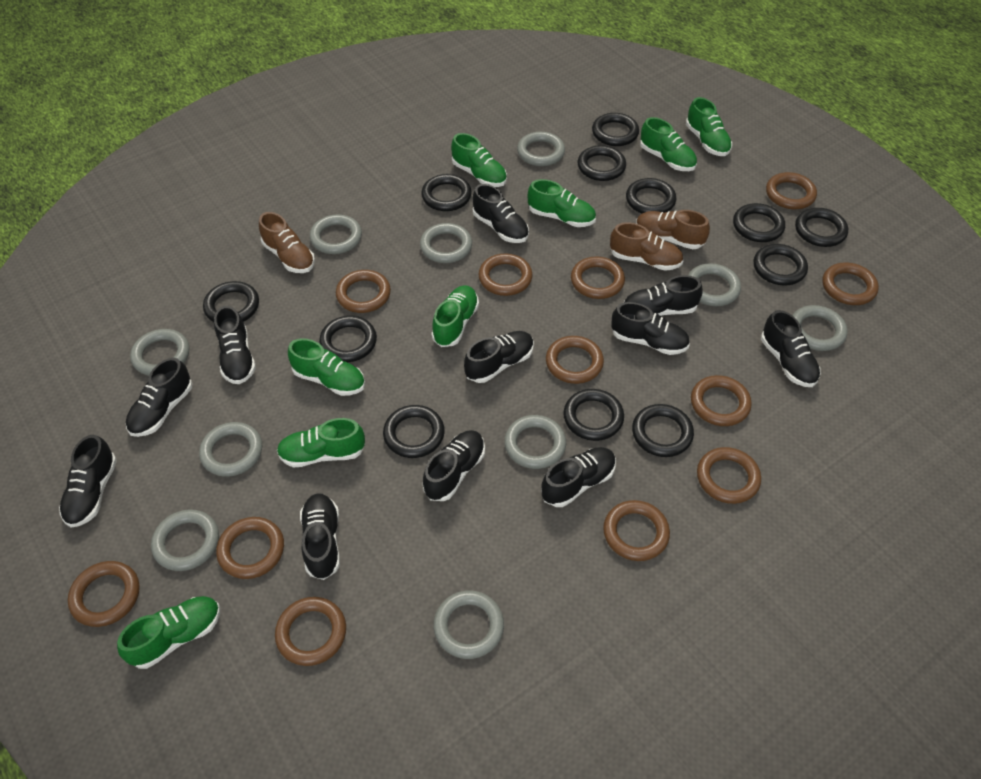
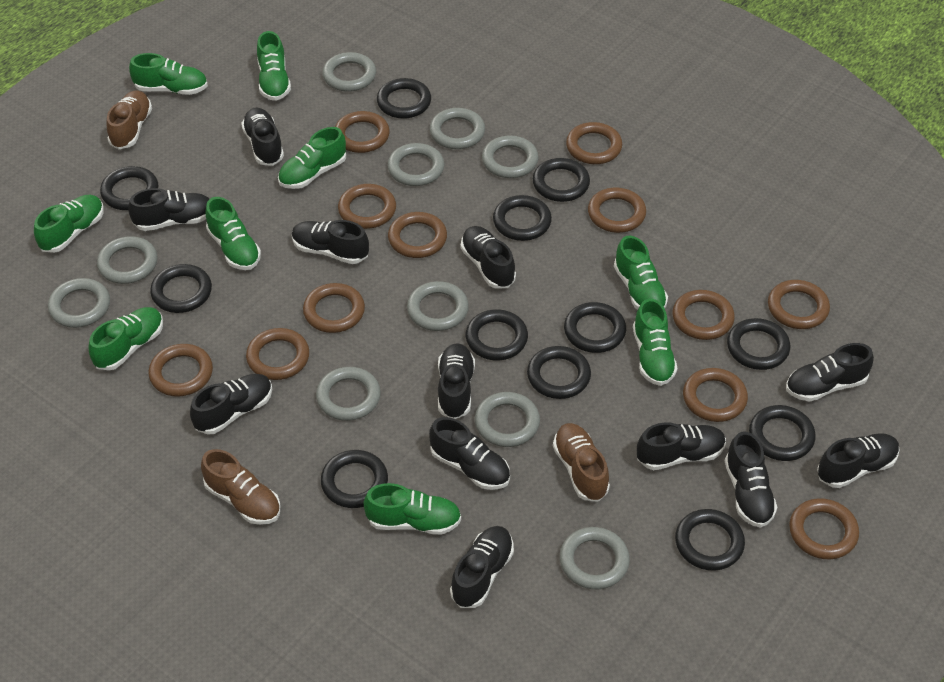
black shoe: [59,435,117,528] [126,358,192,437] [214,306,256,384] [300,493,340,580] [423,430,485,501] [464,331,534,383] [473,184,529,243] [541,447,616,507] [611,302,690,355] [624,275,703,316] [761,310,821,387] = 11 -> [128,188,209,231] [190,374,272,435] [241,108,284,166] [292,220,369,264] [429,417,510,490] [438,343,475,419] [450,526,514,608] [461,226,516,289] [637,422,726,470] [725,432,778,528] [786,343,874,402] [817,433,900,488] = 12
green shoe: [117,596,220,669] [277,418,365,468] [288,338,365,396] [431,285,479,347] [451,133,507,187] [527,179,596,227] [640,117,697,171] [686,97,732,156] = 8 -> [34,195,104,253] [88,307,163,370] [129,53,208,95] [205,197,261,270] [257,31,291,101] [278,127,346,189] [364,483,461,535] [614,236,668,310] [633,298,677,386] = 9

